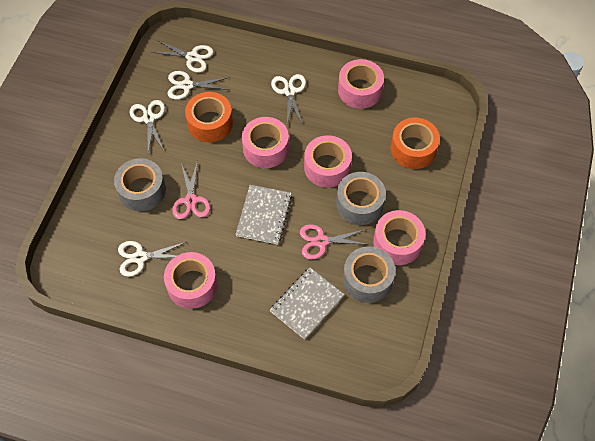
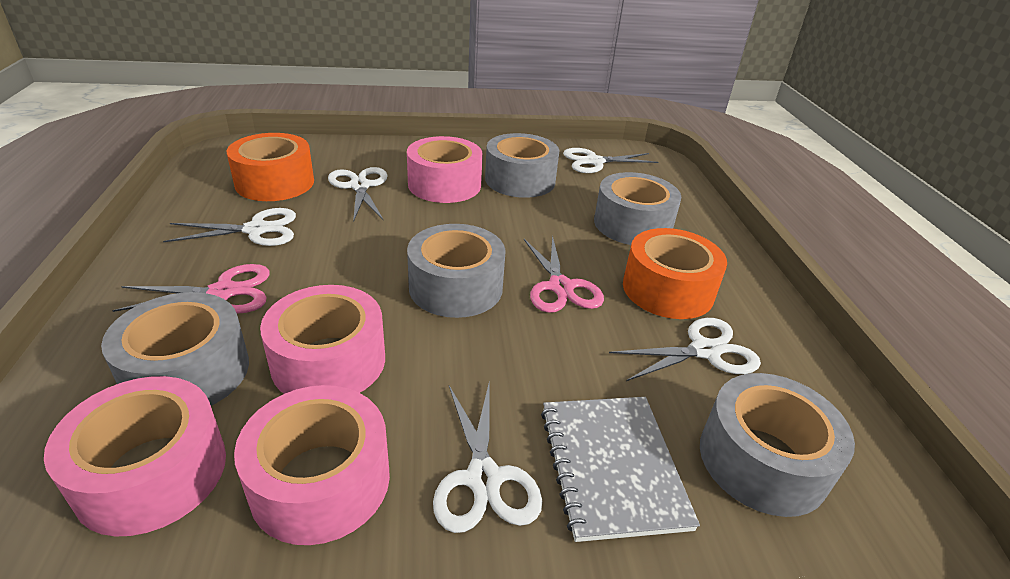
grey notebook: [235,185,292,245] [270,267,345,340] = 2 -> [541,397,700,542] = 1
grey tape: [114,158,166,211] [336,172,386,225] [343,246,395,303] = 3 -> [101,292,249,406] [407,224,506,318] [485,133,560,198] [594,172,681,245] [700,373,855,517] = 5
pink tape: [164,252,217,309] [242,117,289,168] [304,135,352,188] [338,59,384,109] [373,210,425,265] = 5 -> [44,376,226,537] [234,385,390,545] [260,285,385,394] [407,136,483,203] = 4

